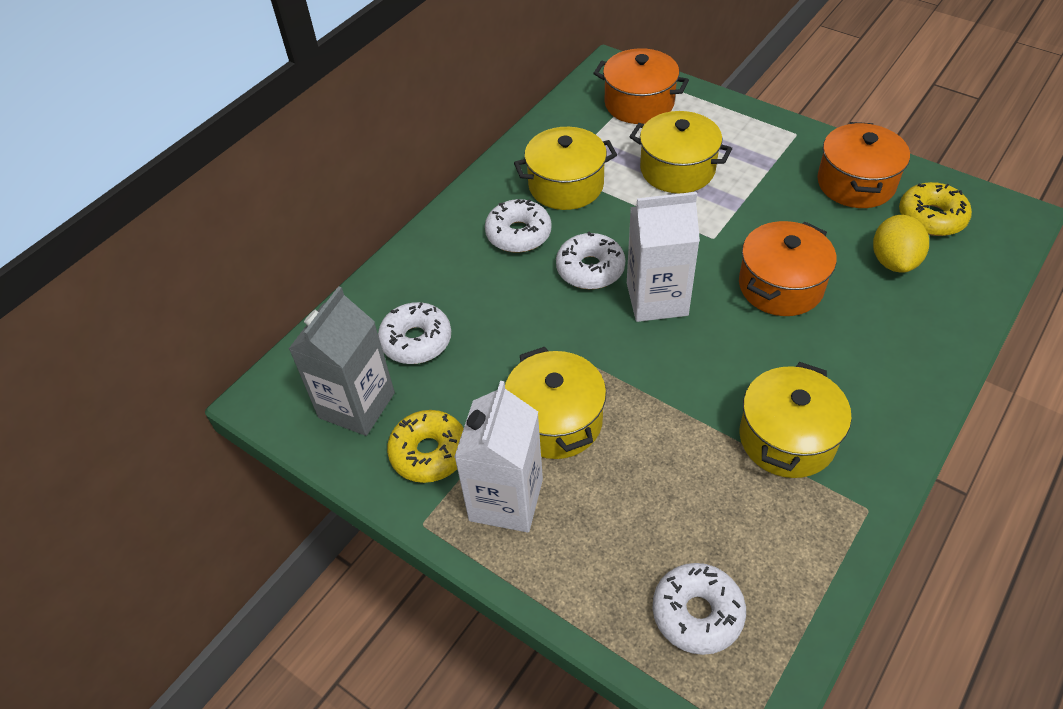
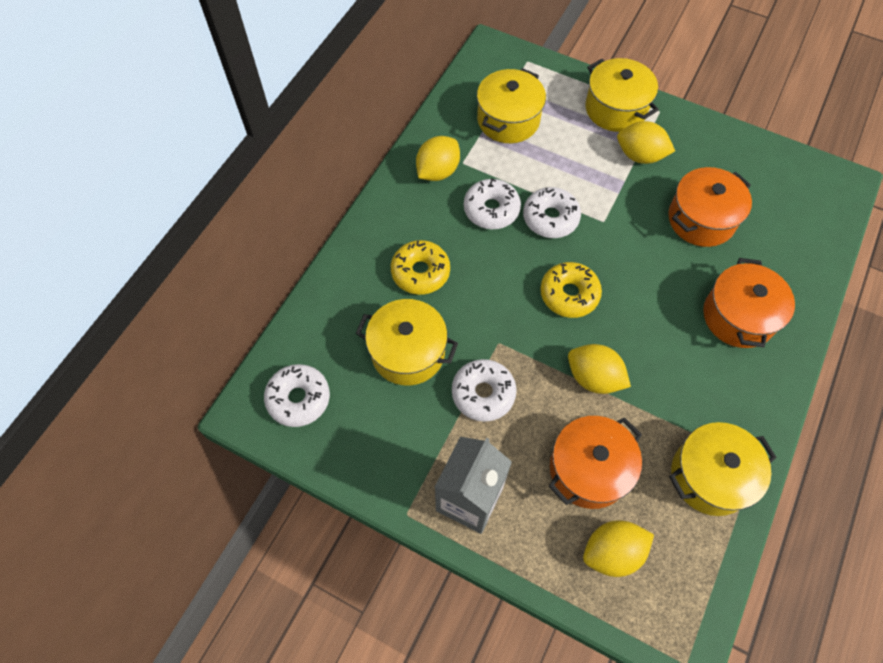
white carton: [454,381,543,533] [627,192,700,322] = 2 -> none = 0
yellow lemon: [873,215,929,273] = 1 -> [416,136,460,181] [568,344,631,394] [583,521,654,577] [617,121,675,164] = 4

